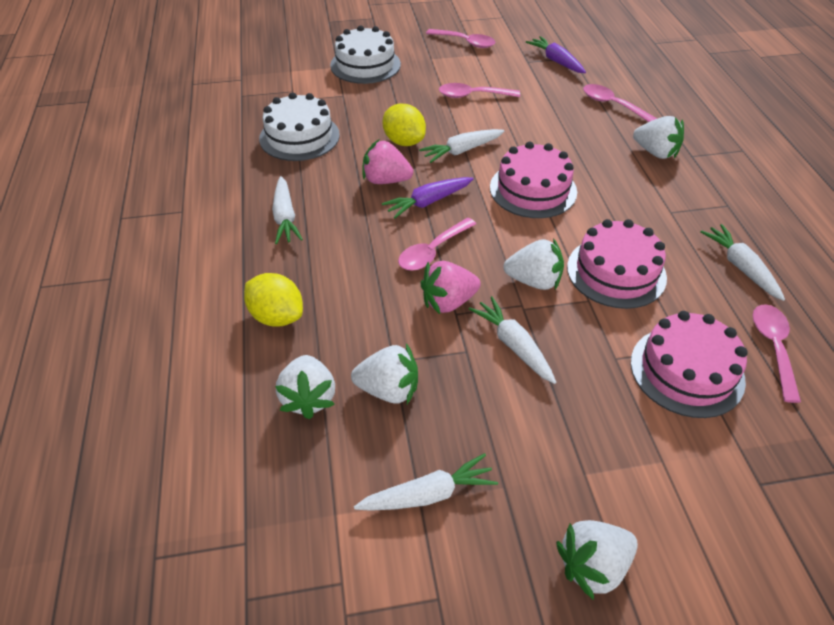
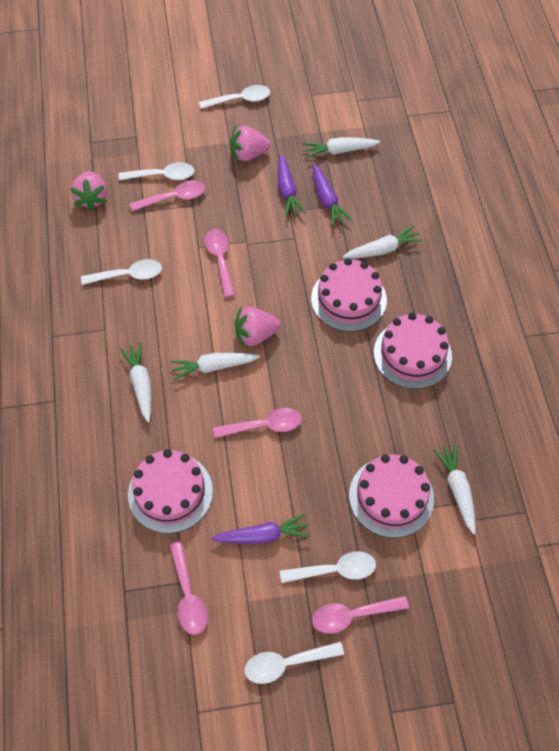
pink cake: [490,142,577,218] [567,219,667,309] [631,311,748,418] = 3 -> [128,449,213,534] [311,258,387,332] [349,454,434,538] [374,313,452,389] = 4
pink strawberry: [362,140,413,184] [420,261,481,314] = 2 -> [70,171,107,211] [230,126,271,161] [235,307,280,347] = 3
purple carrot: [382,177,474,219] [526,36,586,73] = 2 -> [211,513,310,544] [278,154,306,217] [313,164,352,226] = 3
white cake: [259,92,340,161] [330,25,401,84] = 2 -> none = 0
white spoon: none = 0 -> [81,259,162,285] [118,162,195,180] [199,85,270,109] [245,642,344,684] [280,551,376,583] = 5
white strawberry: [275,355,335,419] [351,343,418,404] [503,238,564,290] [556,520,638,600] [633,116,684,159] = 5 -> none = 0
yellow lemon: [244,273,303,327] [382,104,426,146] = 2 -> none = 0

